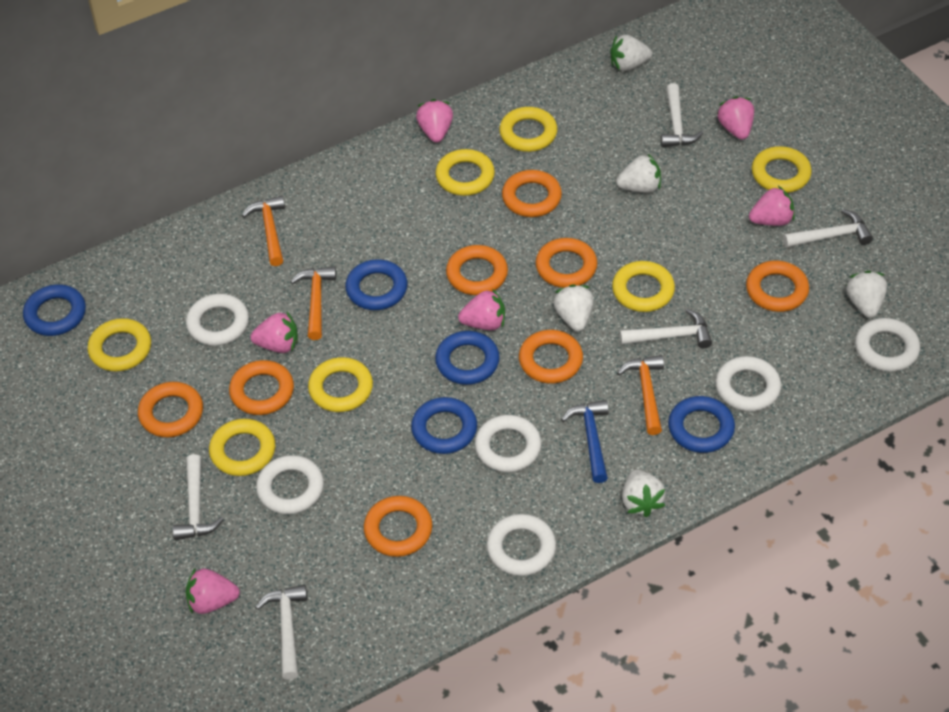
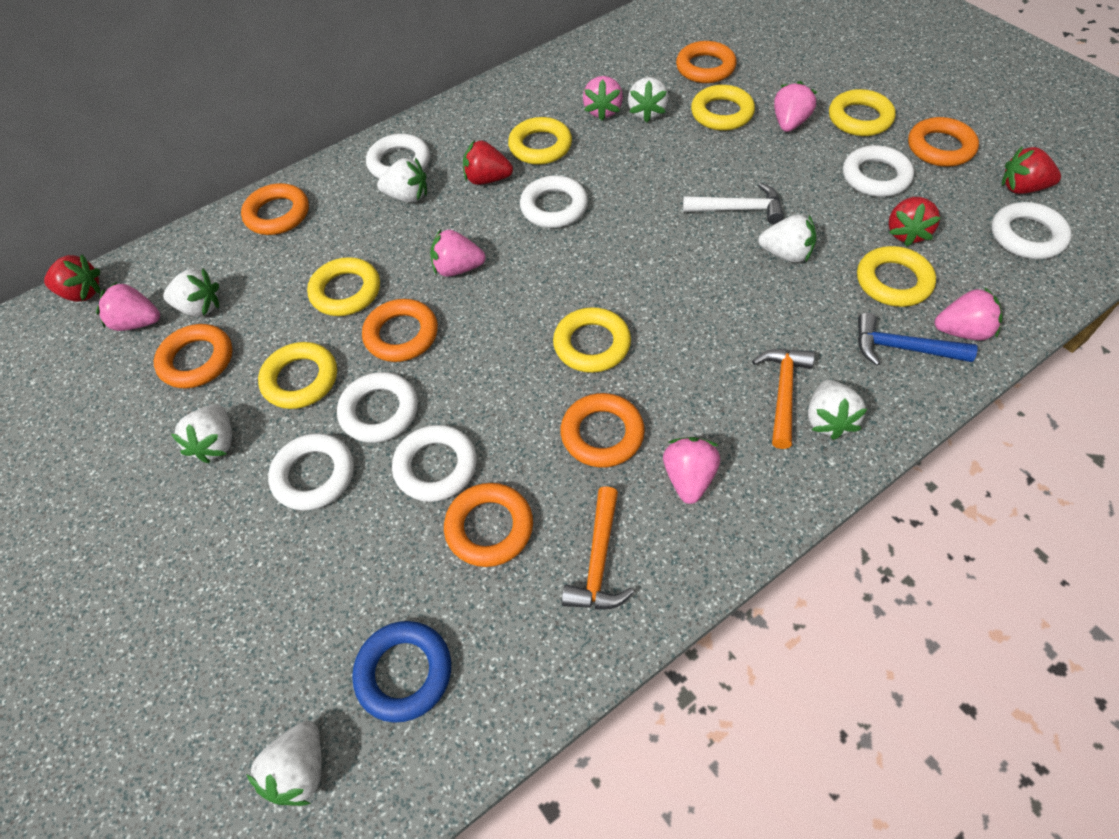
blue ring: [23,284,86,336] [345,259,408,310] [411,397,477,454] [435,331,500,385] [668,396,735,453] = 5 -> [352,621,451,723] = 1
orange hammer: [242,196,285,266] [290,266,336,340] [617,355,664,435] = 3 -> [562,486,634,609] [752,349,815,449] = 2
orange ring: [138,382,203,437] [229,360,294,415] [364,496,432,557] [446,245,508,295] [502,170,562,217] [519,330,583,384] [536,238,597,288] [746,260,809,312] = 8 -> [154,324,232,388] [241,183,309,235] [362,299,438,362] [444,483,533,567] [560,393,645,468] [676,41,737,83] [908,117,979,167] = 7
red strawberry: none = 0 -> [44,255,100,302] [463,140,513,185] [888,197,941,247] [1002,147,1061,194] = 4
white hammer: [173,454,224,540] [255,585,307,680] [620,309,712,348] [661,83,703,147] [783,209,873,248] = 5 -> [683,182,784,224] = 1
white ring: [186,294,249,346] [256,455,324,514] [475,415,541,472] [487,514,556,576] [715,356,781,411] [855,318,920,372] = 6 -> [268,433,354,511] [337,372,418,443] [366,134,430,179] [392,425,477,502] [520,176,588,228] [843,145,914,197] [991,202,1072,259] = 7
white strawberry: [553,284,593,331] [610,35,652,71] [616,154,661,193] [622,470,666,518] [846,271,887,318] = 5 -> [163,268,219,317] [171,404,232,463] [246,721,321,806] [377,157,427,203] [628,77,668,122] [758,214,816,263] [808,380,867,440] = 7

